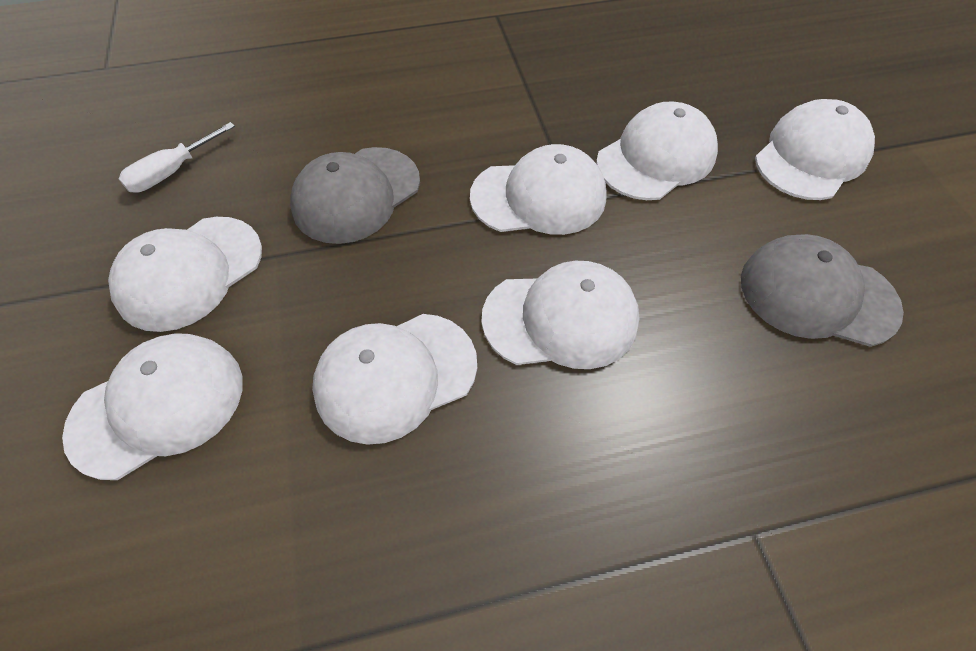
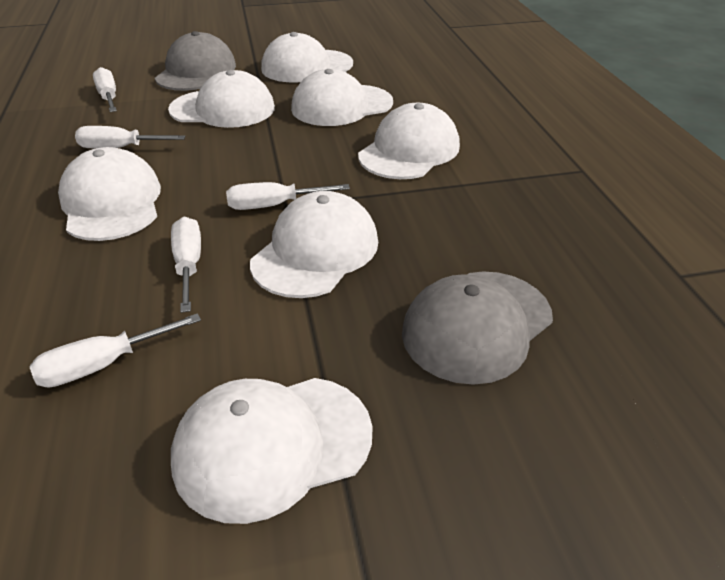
white screwdriver: [119,122,235,193] = 1 -> [30,313,201,388] [75,126,186,149] [93,67,117,112] [171,217,201,313] [226,182,350,210] = 5

